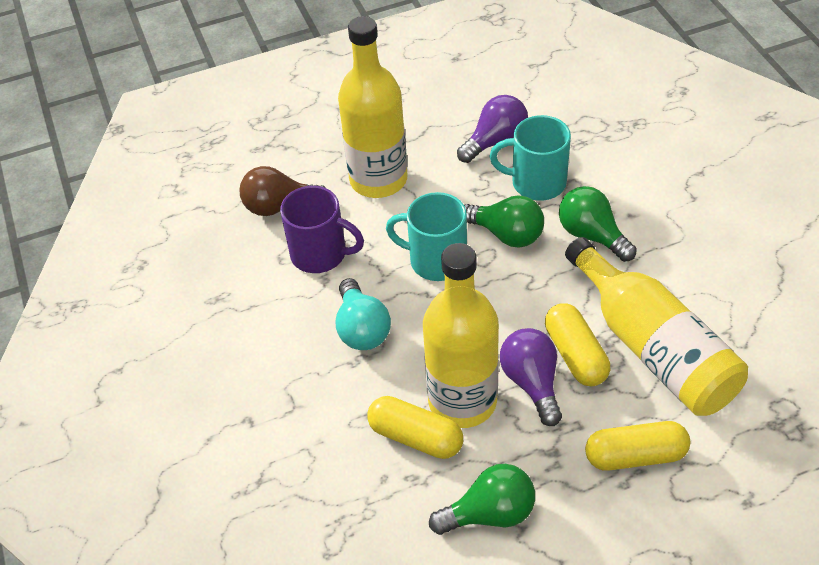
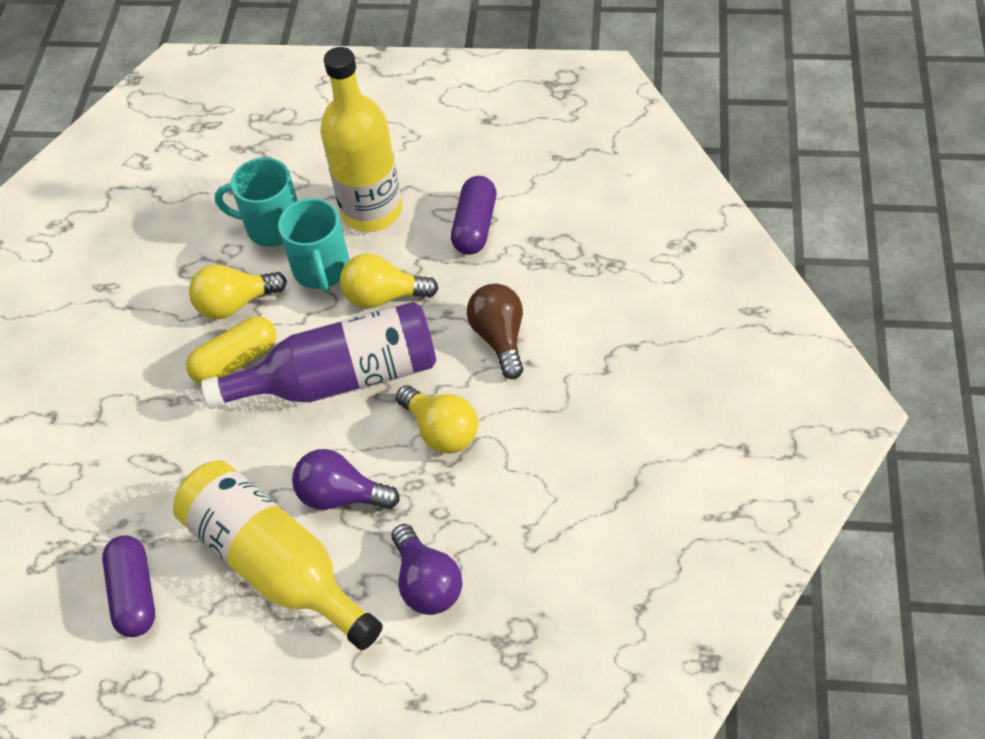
green light bulb: [429,464,535,535] [464,195,544,247] [559,186,637,262] = 3 -> none = 0
purple bottle: none = 0 -> [201,302,436,409] = 1
purple capsule: none = 0 -> [102,535,155,637] [451,176,496,255] = 2
purple mug: [280,186,364,273] = 1 -> none = 0
turquoise light bulb: [336,278,391,350] = 1 -> none = 0
yellow bottle: [338,16,407,198] [423,243,499,428] [565,237,748,416] = 3 -> [173,460,383,650] [320,47,402,232] = 2
yellow capsule: [367,396,463,459] [545,303,610,386] [585,421,690,471] = 3 -> [186,316,276,384] = 1
yellow light bulb: none = 0 -> [189,264,287,319] [340,253,439,309] [396,385,478,454] = 3

